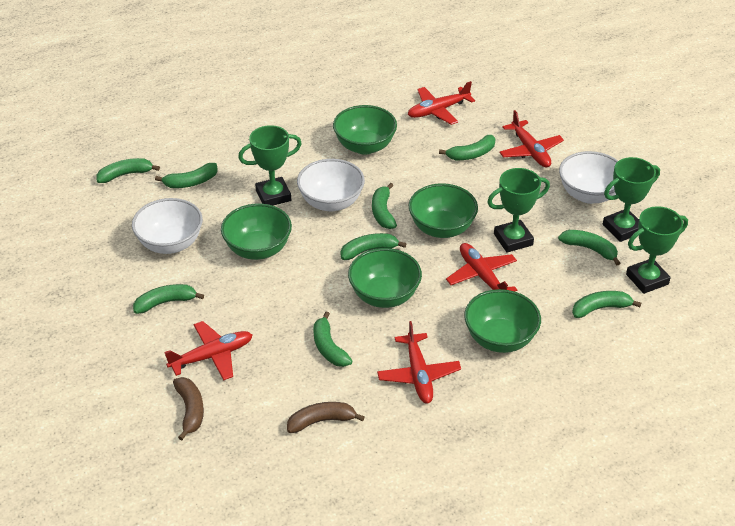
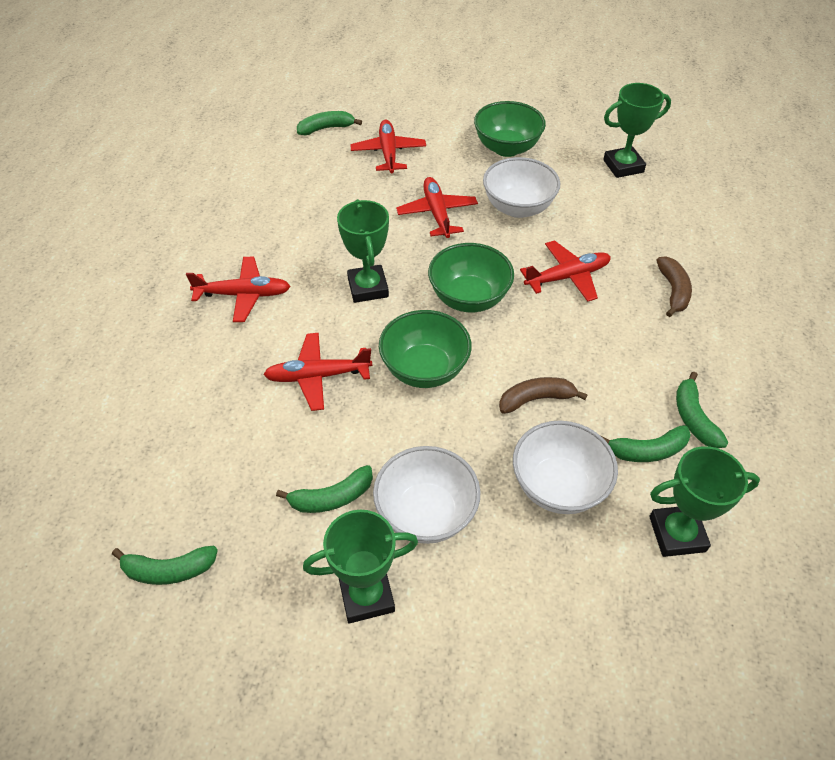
green banana: [96,158,160,183] [133,284,204,314] [155,163,218,188] [313,312,352,367] [341,233,406,260] [372,183,397,229] [439,135,496,160] [558,230,620,265] [572,291,641,318] = 9 -> [112,546,218,585] [276,465,373,513] [297,111,362,135] [601,425,691,462] [676,372,728,448] = 5
green bowl: [221,203,292,260] [333,105,397,155] [348,248,422,308] [408,183,478,238] [464,289,541,353] = 5 -> [379,310,472,388] [428,243,514,312] [474,101,546,157] = 3

